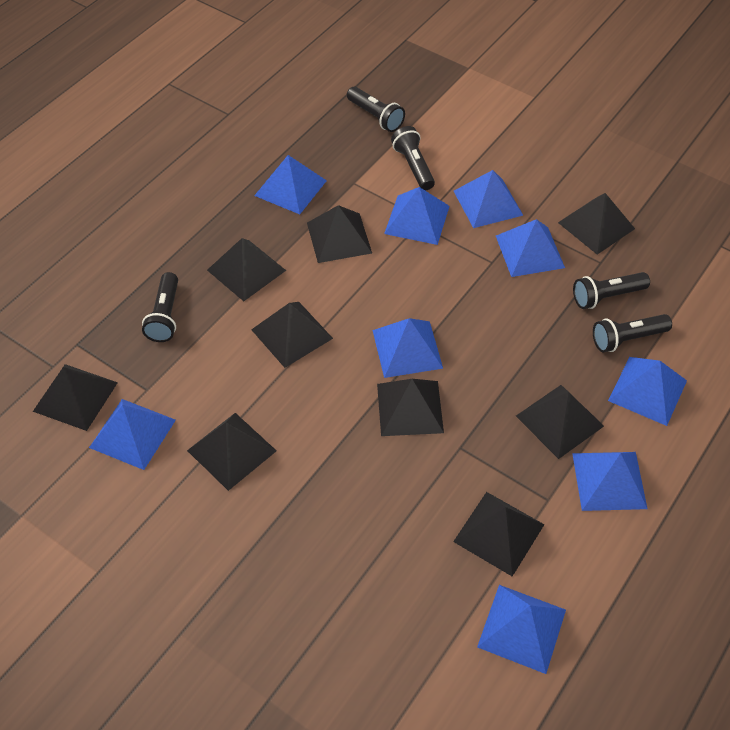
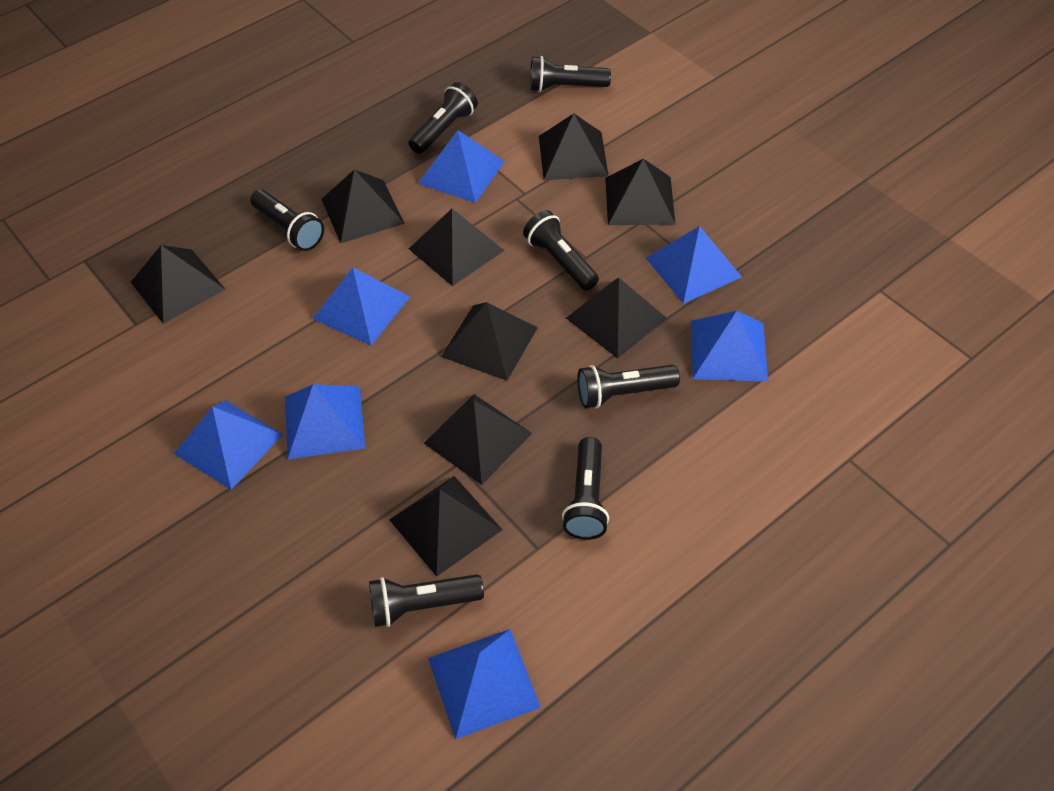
black flashlight: [142,272,178,342] [347,87,405,132] [391,126,435,190] [573,272,650,309] [593,314,672,352] = 5 -> [250,190,324,251] [369,574,484,627] [408,82,478,154] [523,210,599,291] [530,56,611,92] [562,437,609,540] [577,365,680,408] = 7
blue pyramid: [89,399,176,470] [254,155,327,214] [372,318,443,378] [384,187,450,245] [454,170,523,228] [477,585,566,674] [496,219,565,277] [572,452,648,511] [608,357,687,426] = 9 -> [174,401,283,490] [285,384,365,459] [312,268,410,345] [418,130,505,203] [428,629,541,739] [646,226,742,304] [691,311,768,382] = 7

